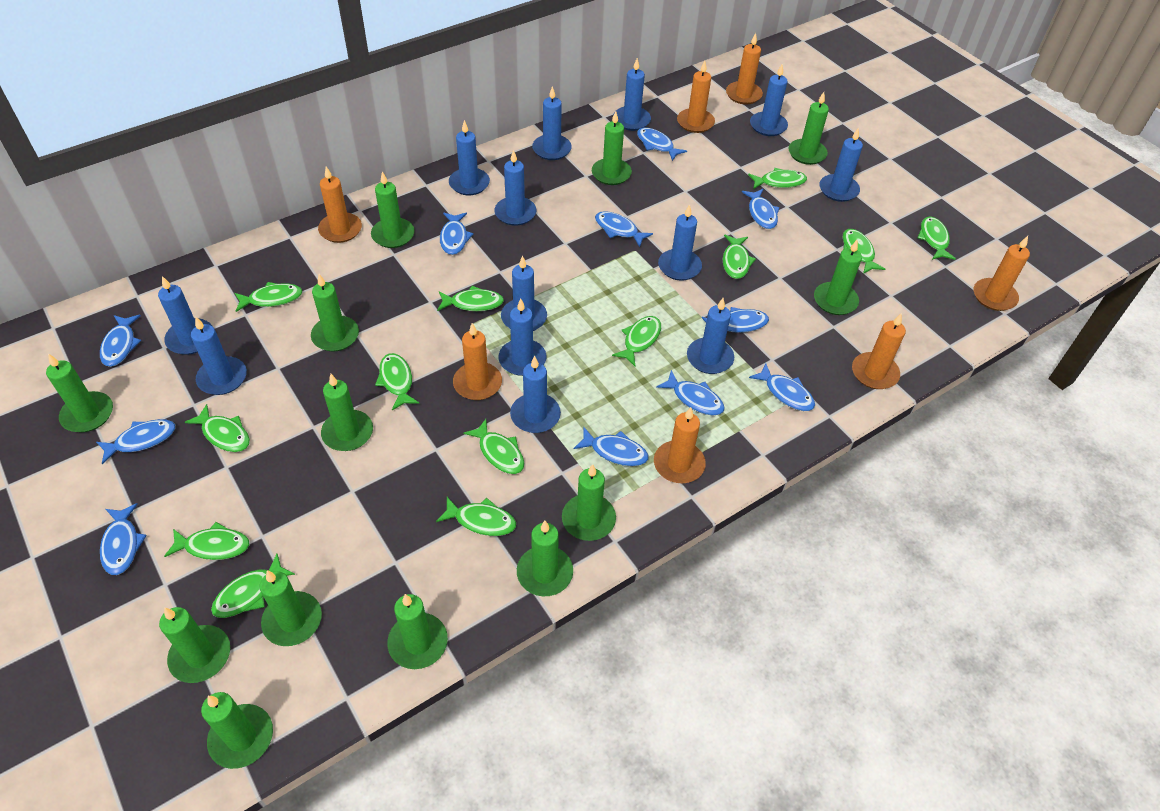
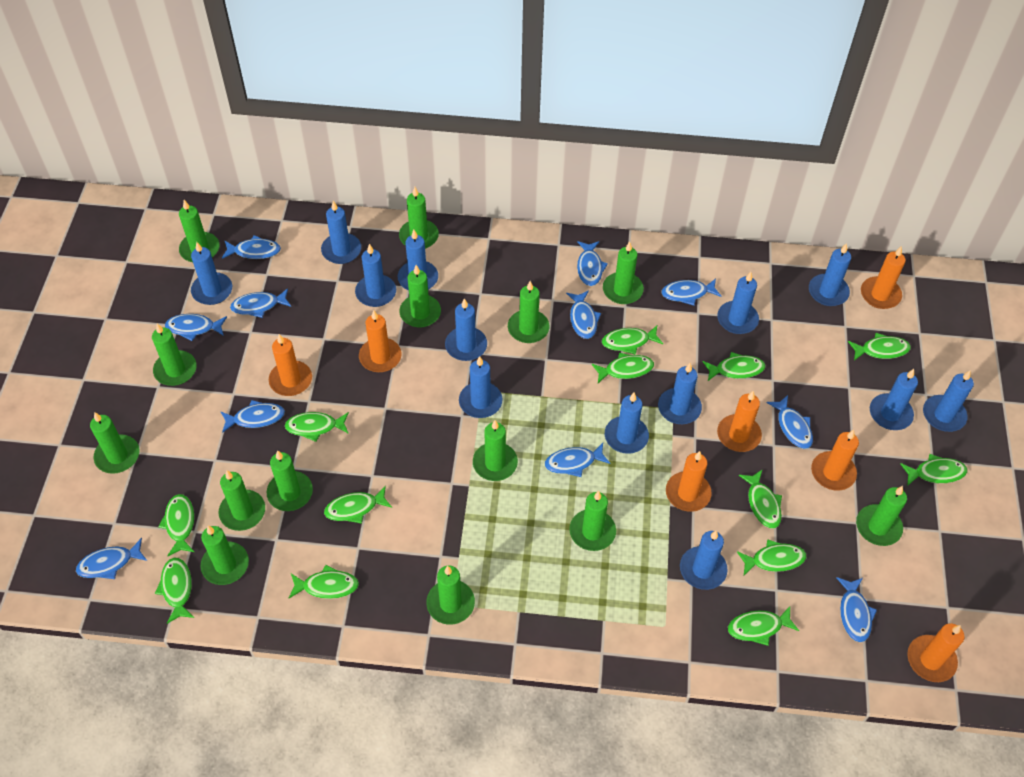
green candle: [46,354,113,432] [159,607,230,683] [201,692,273,769] [259,570,322,646] [311,274,359,352] [321,374,373,451] [371,172,415,248] [387,594,448,669] [517,521,573,596] [562,464,616,541] [592,111,632,185] [788,92,829,165] [814,240,862,315] = 13 -> [90,412,140,474] [152,324,197,386] [179,200,219,262] [201,526,249,585] [219,470,265,531] [267,450,313,511] [399,187,439,249] [399,265,441,328] [426,565,475,625] [473,420,518,481] [508,281,549,343] [569,491,616,551] [603,242,644,304] [856,486,907,546] = 14

